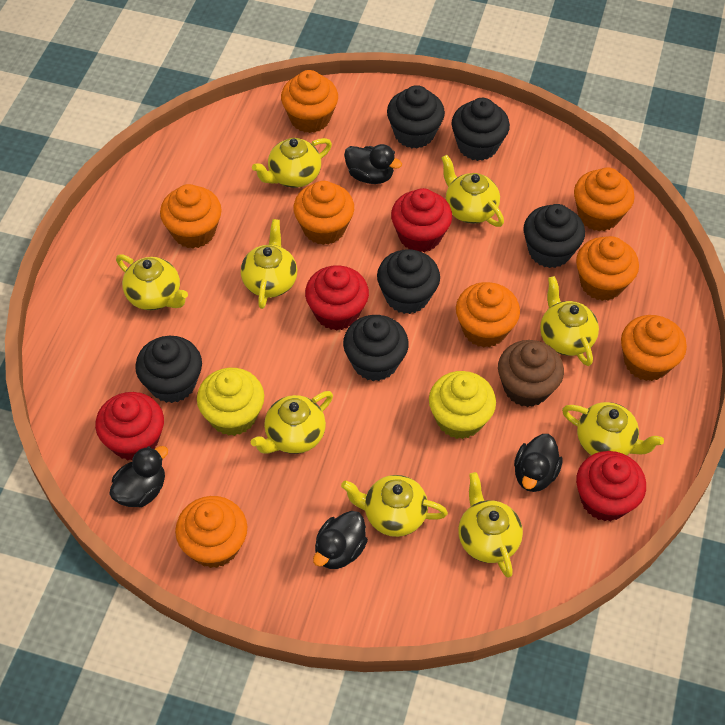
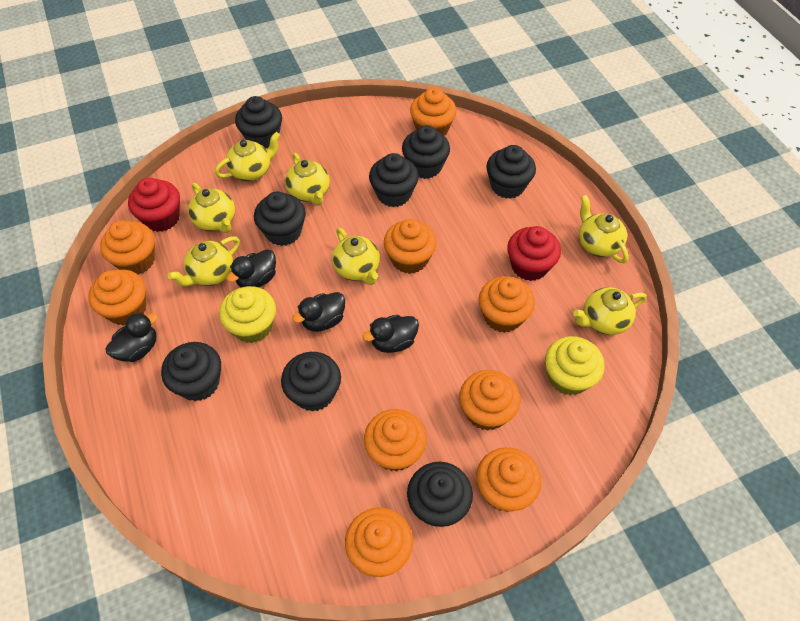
black cupcake: [135,336,202,403] [343,315,409,381] [377,249,440,314] [387,85,445,148] [452,98,510,161] [523,204,585,268] = 6 -> [161,342,221,401] [235,96,282,148] [254,191,306,246] [281,352,341,412] [369,153,419,207] [402,125,450,179] [407,462,473,527] [486,145,536,199] = 8
brown cupcake: [498,340,564,407] = 1 -> none = 0
orange cupcake: [160,184,222,248] [175,496,247,568] [281,70,338,133] [293,181,354,245] [456,282,520,348] [574,167,635,231] [576,236,639,301] [621,315,687,381] = 8 -> [89,269,146,325] [100,220,155,275] [345,507,413,577] [364,409,427,471] [384,219,437,274] [410,88,456,136] [460,370,520,431] [476,447,541,512] [479,276,535,333] = 9
red cupcake: [95,392,164,461] [305,265,369,331] [391,188,452,252] [576,451,646,522] = 4 -> [128,178,180,232] [507,226,561,281] = 2
yellow teapot: [116,254,188,310] [241,219,297,309] [251,391,333,454] [252,138,332,188] [341,475,448,537] [441,155,504,227] [458,472,523,578] [540,276,599,366] [562,402,664,455] = 9 -> [168,236,240,286] [188,183,235,233] [215,132,280,181] [285,153,330,206] [332,228,380,285] [573,287,647,335] [579,195,629,263] = 7

